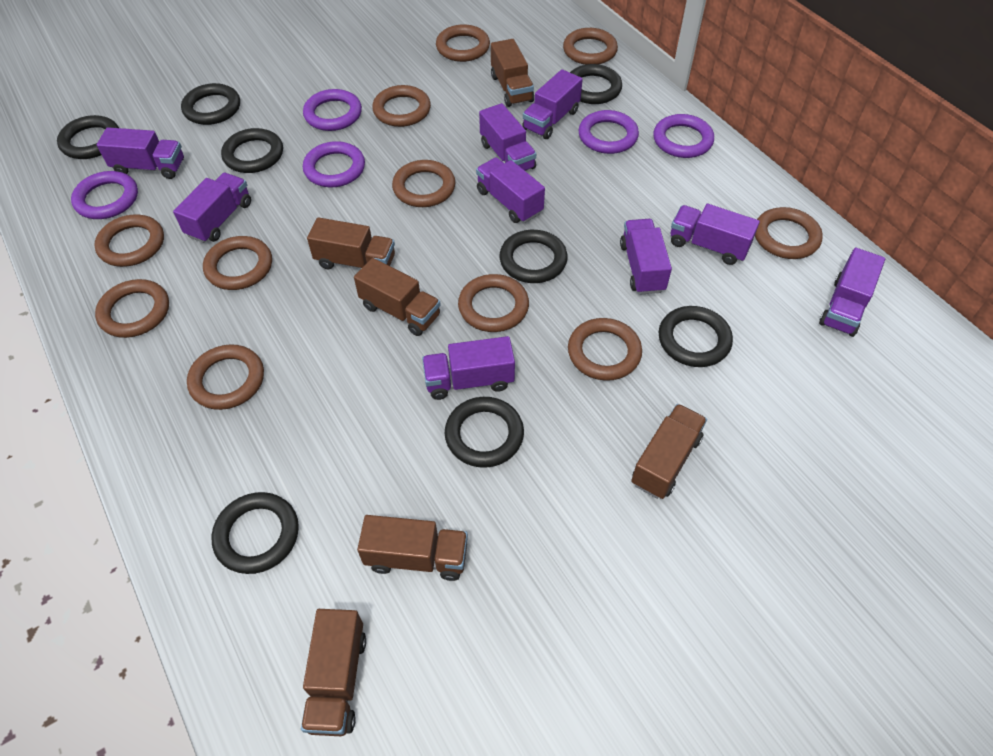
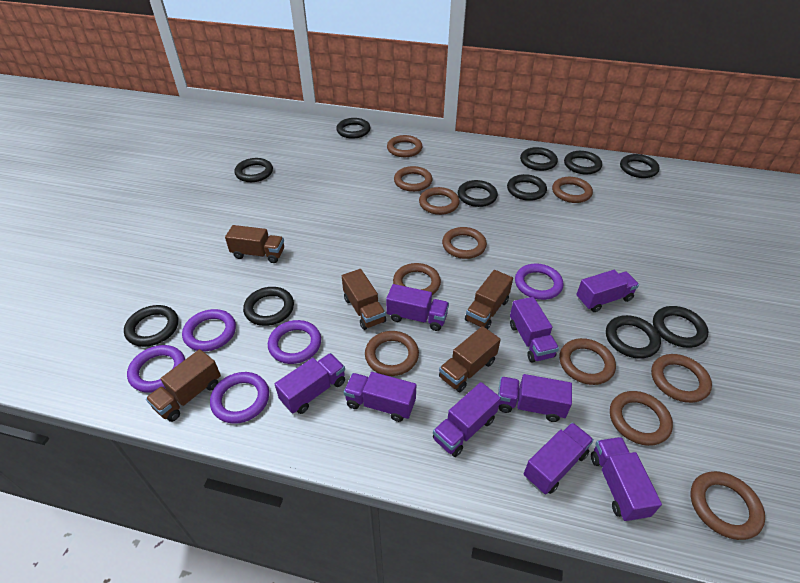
black ring: [57,115,119,159] [181,83,240,125] [211,492,299,574] [221,128,283,173] [445,397,524,468] [500,230,568,283] [570,64,622,104] [659,306,733,367] = 8 -> [124,305,178,347] [234,158,273,182] [243,287,294,326] [336,118,370,139] [458,180,498,207] [507,174,547,201] [520,147,558,171] [564,151,602,175] [606,315,661,359] [620,154,660,178] [653,306,708,348] = 11
brown truck: [301,609,366,736] [307,217,395,269] [354,258,441,336] [357,515,468,581] [491,39,534,107] [631,404,707,499] = 6 -> [146,349,221,422] [225,225,284,263] [342,269,386,330] [439,326,501,392] [465,270,513,329] = 5

